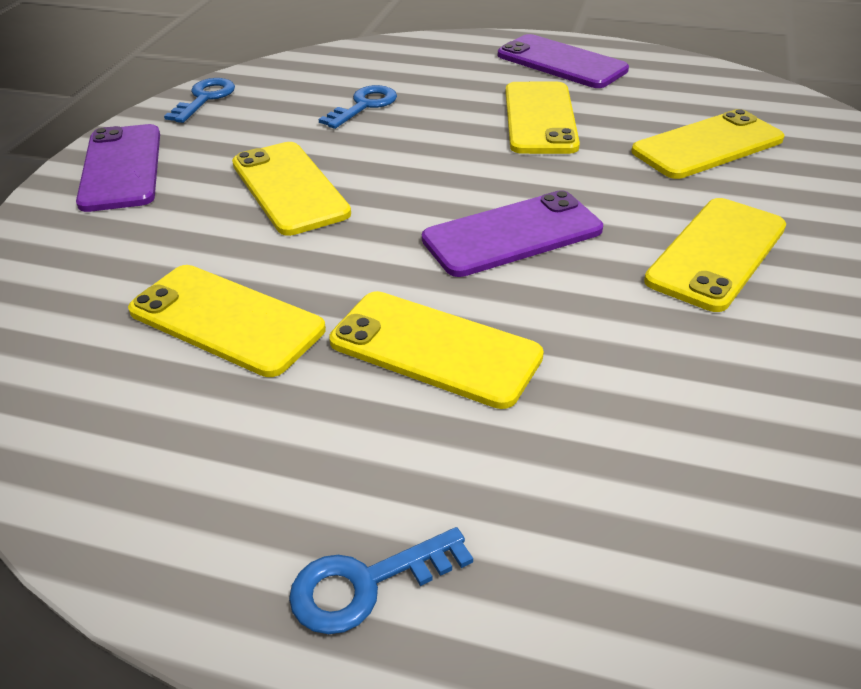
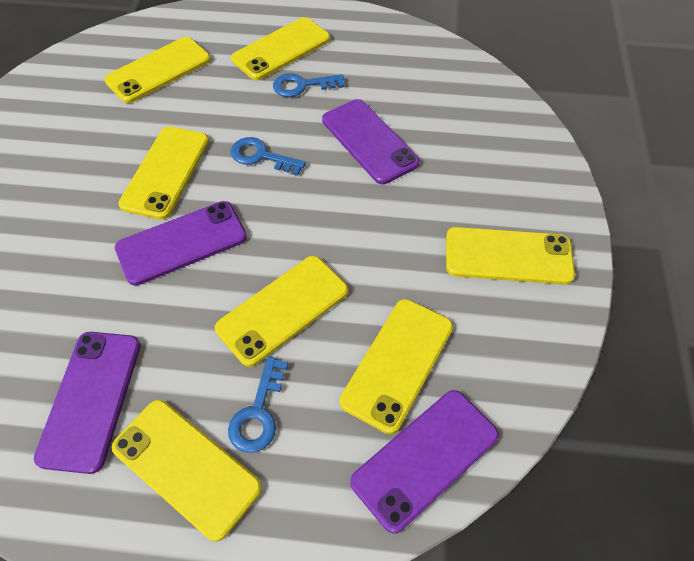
purple phone: [76,124,160,212] [422,190,603,277] [498,34,629,88] = 3 -> [34,332,141,474] [115,201,247,286] [322,99,420,184] [350,390,499,534] = 4
yellow phone: [128,265,326,377] [232,142,351,236] [329,291,544,409] [505,82,580,154] [632,109,785,179] [644,198,786,312] = 6 -> [104,37,211,103] [112,400,262,542] [118,126,209,220] [215,256,348,367] [231,17,330,80] [340,299,453,434] [446,227,575,285] = 7

